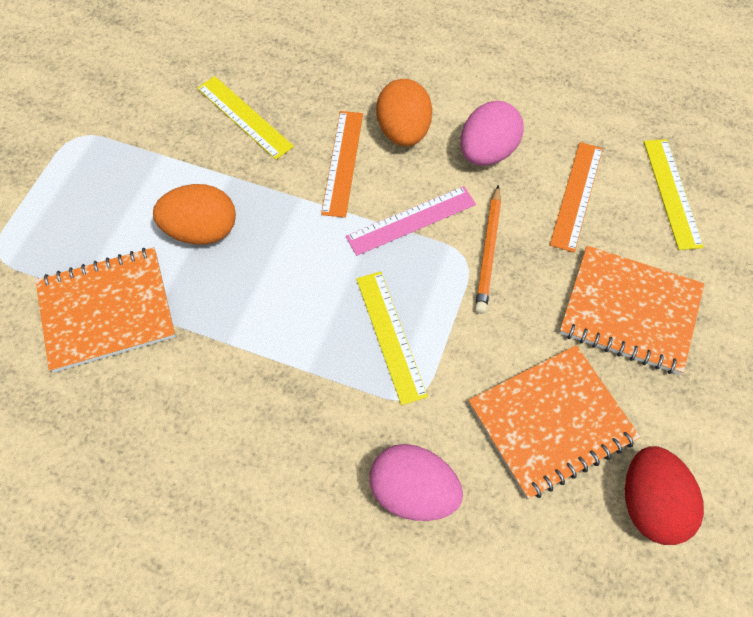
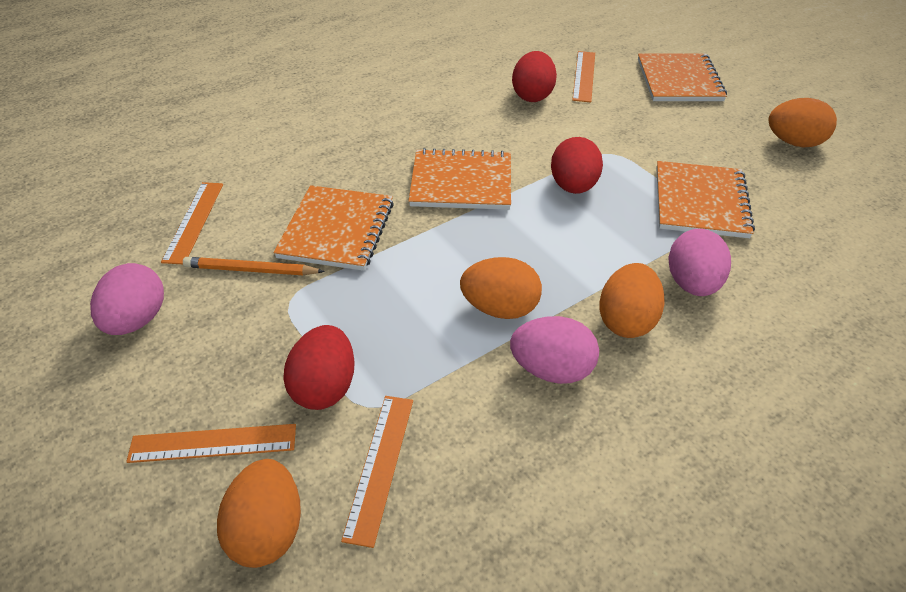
orange egg: [153,184,236,244] [376,79,432,146] = 2 -> [217,459,301,568] [460,257,542,319] [599,263,665,338] [768,98,837,147] = 4
orange notebook: [35,247,176,373] [468,345,640,500] [559,246,704,375] = 3 -> [274,185,394,271] [409,148,511,210] [638,53,727,101] [656,161,755,238] = 4
orange ruler: [321,111,363,218] [550,142,603,253] = 2 -> [126,424,296,463] [161,182,223,264] [341,396,413,548] [572,51,595,102] = 4
pink egg: [370,444,463,521] [460,101,524,166] = 2 -> [90,263,164,335] [510,316,599,384] [668,229,731,296] = 3
pink ruler: [346,186,476,256] = 1 -> none = 0
red egg: [625,446,704,545] = 1 -> [283,325,355,410] [512,51,557,102] [551,137,603,194] = 3
yellow ruler: [197,76,294,160] [356,271,428,405] [644,139,704,250] = 3 -> none = 0

